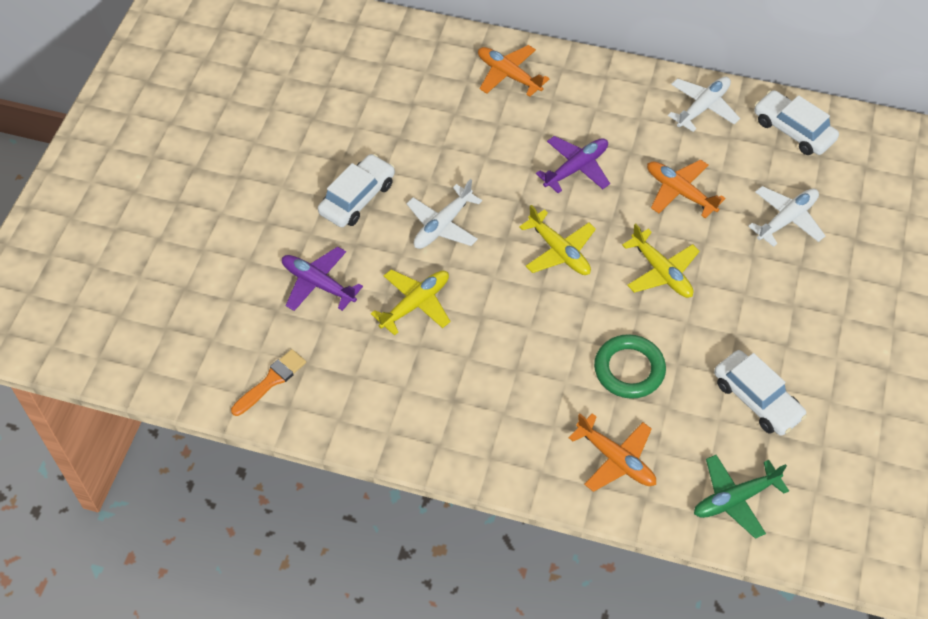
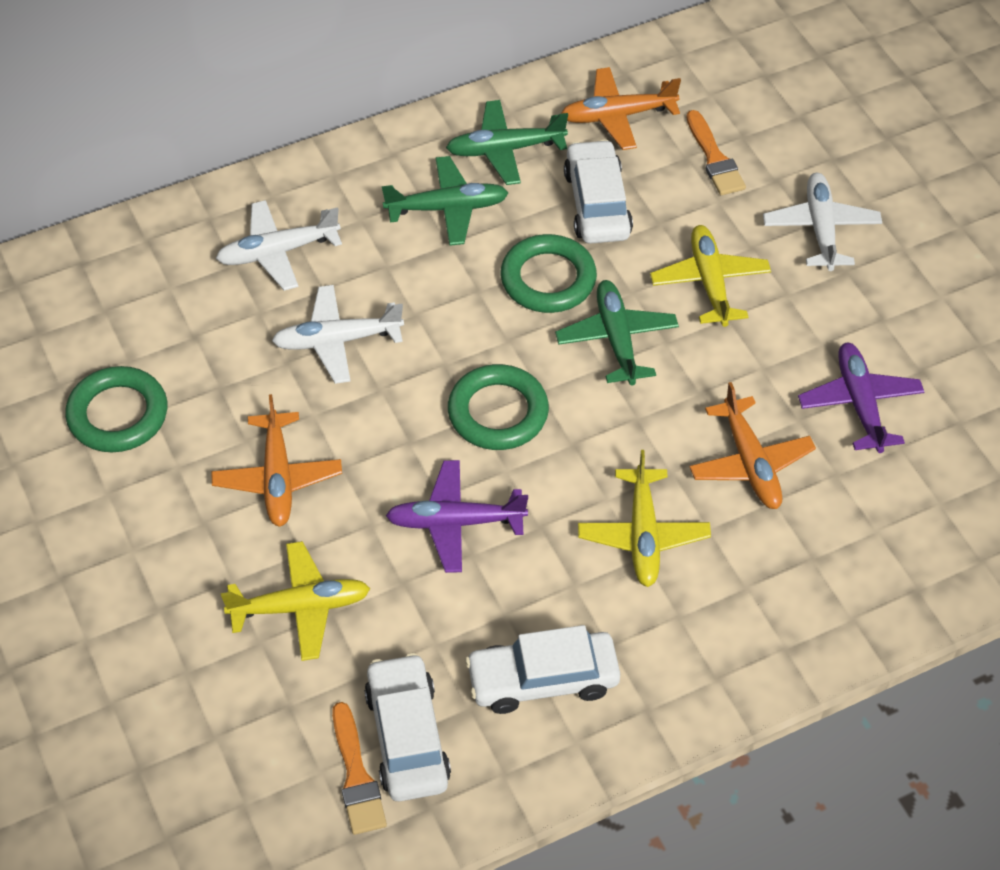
green plane: [694,455,789,539] = 1 -> [382,156,508,246] [446,100,568,185] [555,280,679,385] = 3
green ring: [594,334,666,399] = 1 -> [65,366,167,452] [448,364,549,450] [501,234,597,313] = 3
orange brush: [231,349,306,416] = 1 -> [332,702,387,835] [687,110,746,195] = 2

